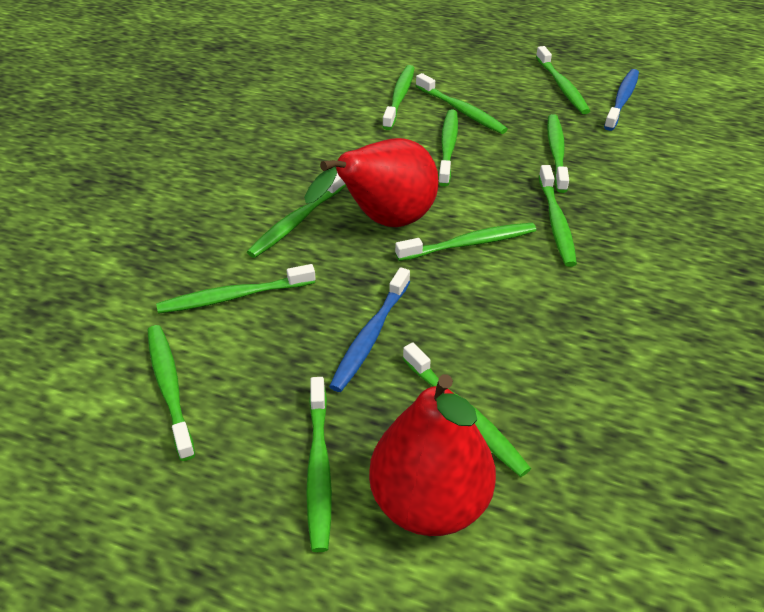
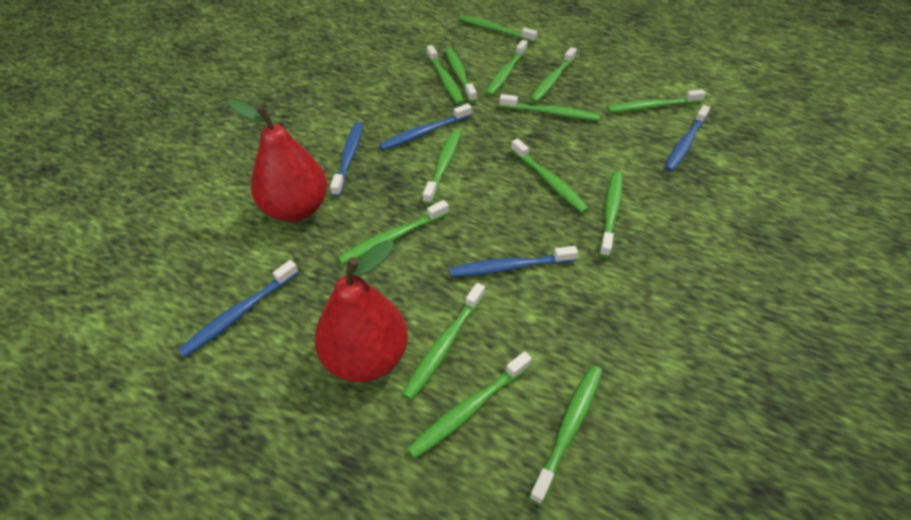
blue toothbrush: [329,267,410,392] [604,69,639,131] = 2 -> [178,260,299,358] [330,122,363,197] [379,103,472,151] [449,246,578,277] [664,105,710,172] = 5
green toothbrush: [148,325,195,461] [156,264,316,314] [247,173,346,258] [306,377,332,552] [382,65,414,130] [395,223,536,261] [403,342,531,477] [416,73,508,134] [438,109,458,186] [536,46,590,114] [539,165,577,267] [547,114,569,193] = 12 -> [338,200,449,265] [402,283,485,400] [407,351,532,459] [423,129,461,204] [427,45,464,105] [445,48,477,103] [459,16,538,43] [486,40,528,96] [499,94,600,121] [511,139,589,213] [529,365,602,505] [530,47,577,103] [599,171,622,258] [607,89,706,113] = 14

